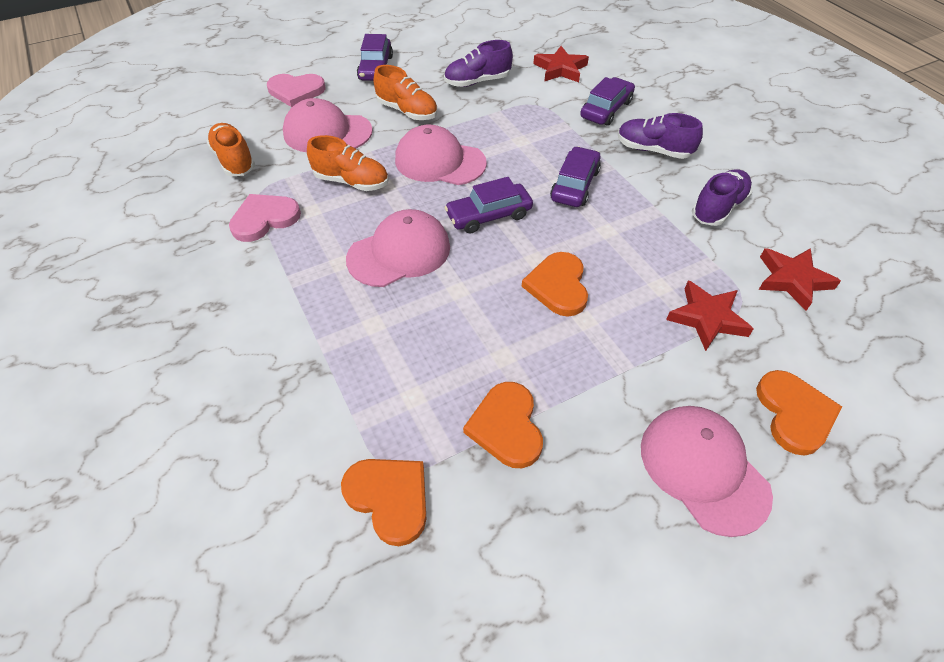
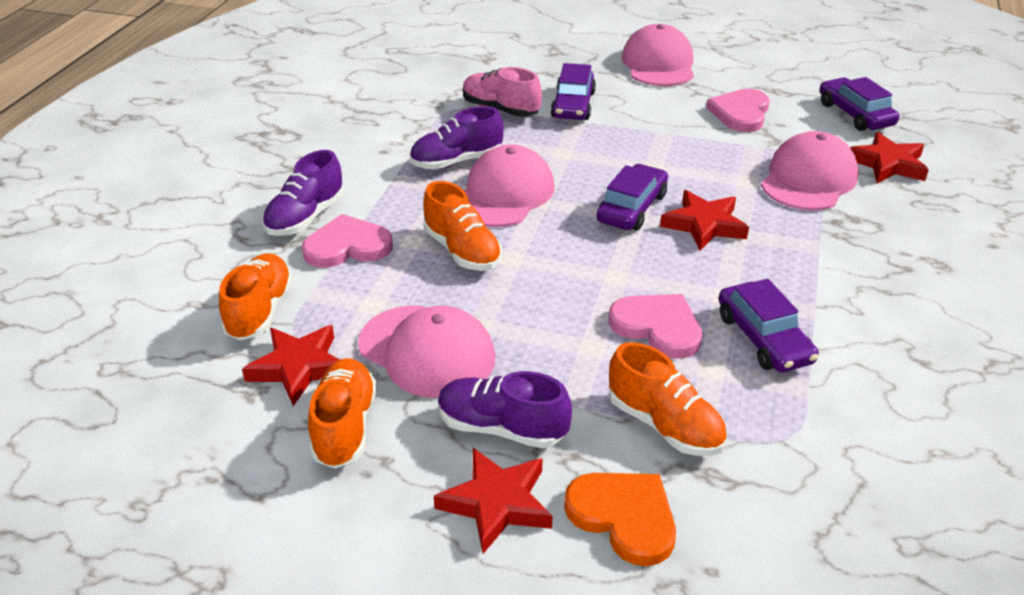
orange heart: [341,459,426,546] [463,382,543,468] [522,252,588,316] [756,370,842,456] = 4 -> [564,473,676,566] = 1
orange shoe: [206,123,255,176] [307,135,389,191] [374,65,437,120] = 3 -> [219,253,293,340] [308,358,377,468] [423,181,502,271] [609,342,727,456] = 4
pink heart: [229,194,301,242] [267,74,326,107] = 2 -> [302,214,393,268] [609,294,703,359] [706,89,770,132] = 3
pink shoe: none = 0 -> [463,67,542,117] = 1
red star: [533,46,589,82] [666,280,754,351] [759,248,841,311] = 3 -> [242,325,340,406] [434,448,553,554] [660,190,749,250] [850,132,929,183] = 4

